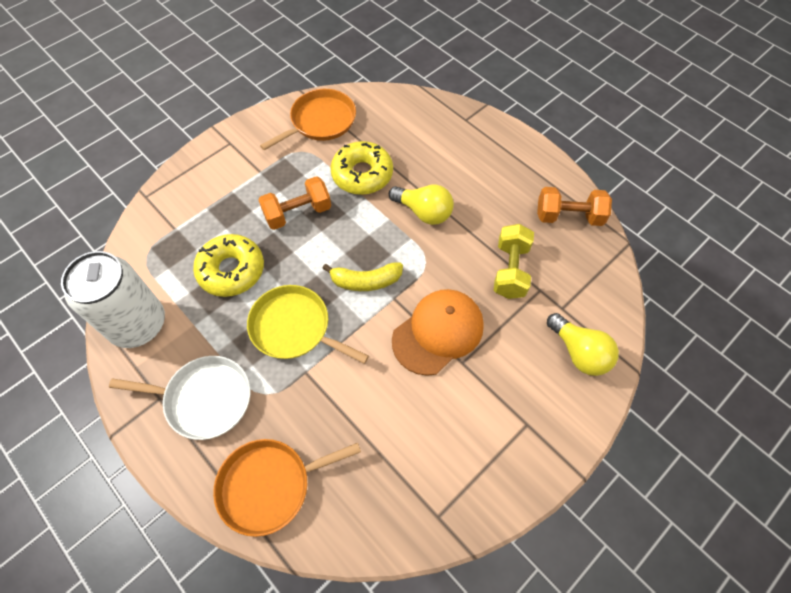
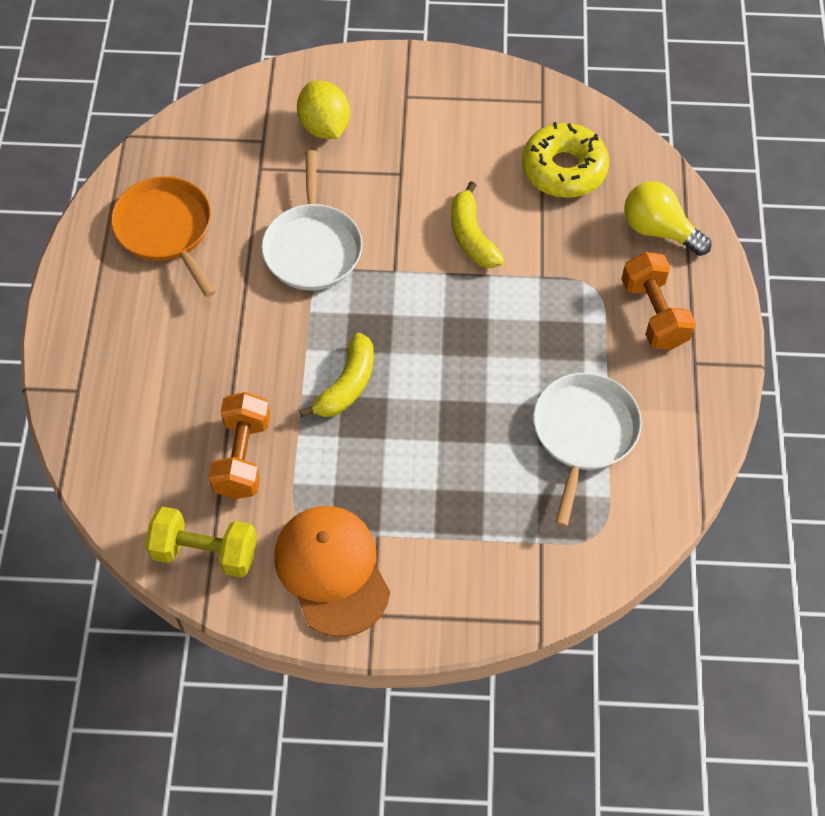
orange pan: [213,439,361,537] [260,89,356,150] = 2 -> [111,176,216,297] = 1
white can: [61,251,165,348] = 1 -> none = 0
white pan: [109,356,251,440] = 1 -> [261,150,363,290] [533,373,642,527] = 2
yellow banana: [322,262,403,291] = 1 -> [299,333,374,417] [451,181,504,268] = 2
yellow donut: [193,234,264,297] [330,141,393,195] = 2 -> [522,122,609,198] = 1
yellow lemon: none = 0 -> [297,81,350,139] = 1
yellow light bulb: [389,185,454,225] [547,313,619,376] = 2 -> [624,181,711,256] = 1
yellow pan: [247,285,369,364] = 1 -> none = 0

